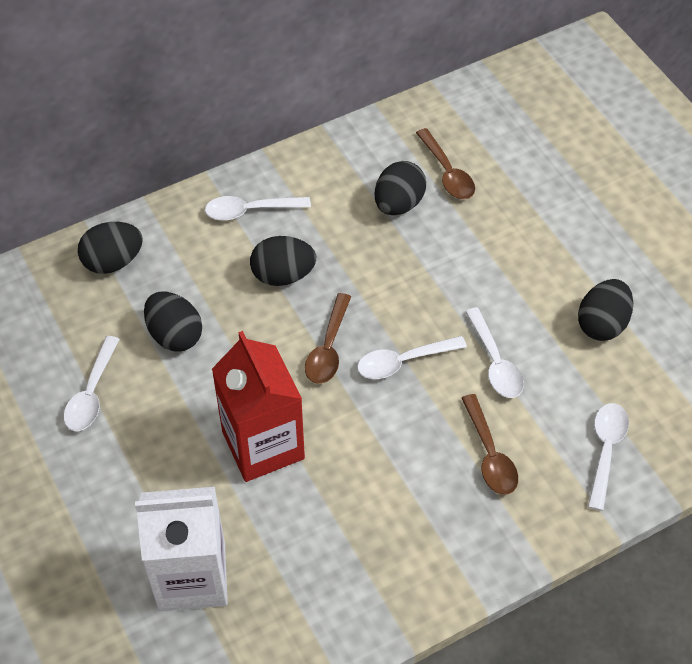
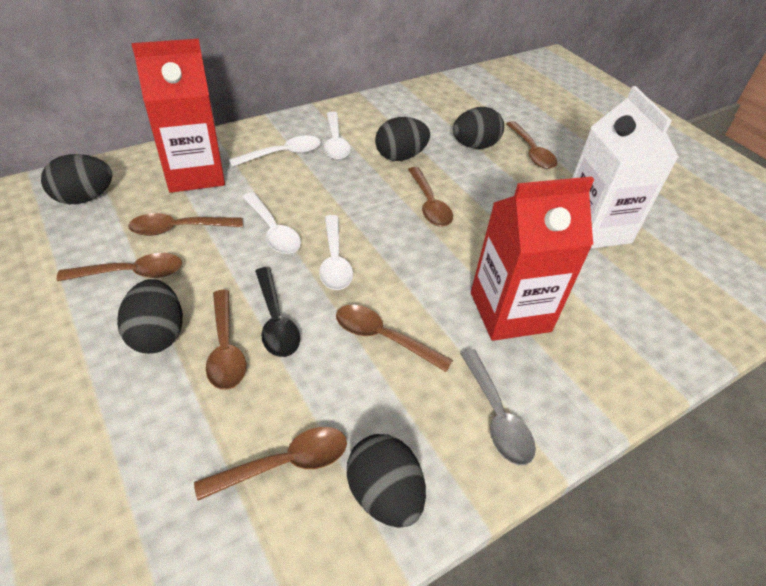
black spoon: none = 0 -> [255,267,300,357] = 1
brown spoon: [305,293,351,384] [416,128,475,200] [461,394,518,495] = 3 -> [57,253,182,281] [128,213,243,236] [194,427,347,500] [206,290,246,390] [336,305,453,372] [408,167,453,227] [506,121,557,169] = 7
grey spoon: none = 0 -> [460,349,536,465] = 1
red carton: [212,331,305,482] = 1 -> [132,39,225,193] [471,177,594,341] = 2
white spoon: [64,336,120,431] [205,196,311,220] [357,336,467,379] [465,307,524,398] [588,403,629,511] = 5 -> [229,136,321,167] [242,192,301,254] [319,215,353,290] [324,112,351,160] = 4

